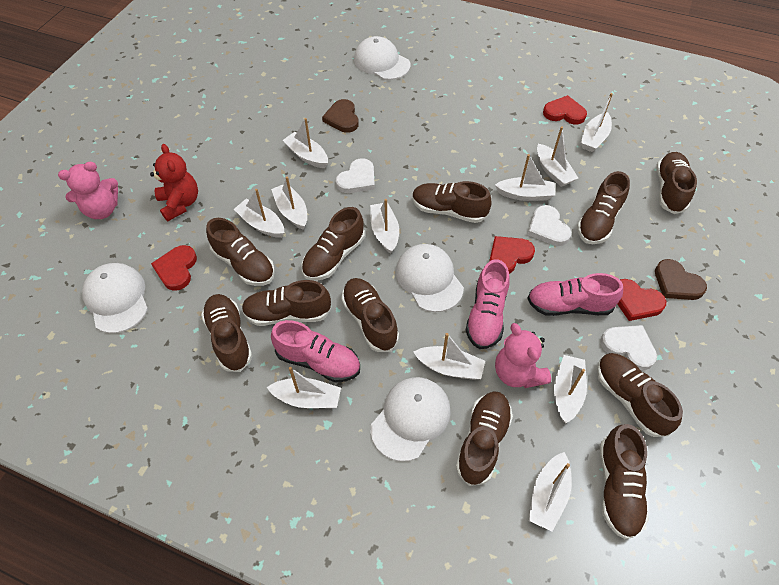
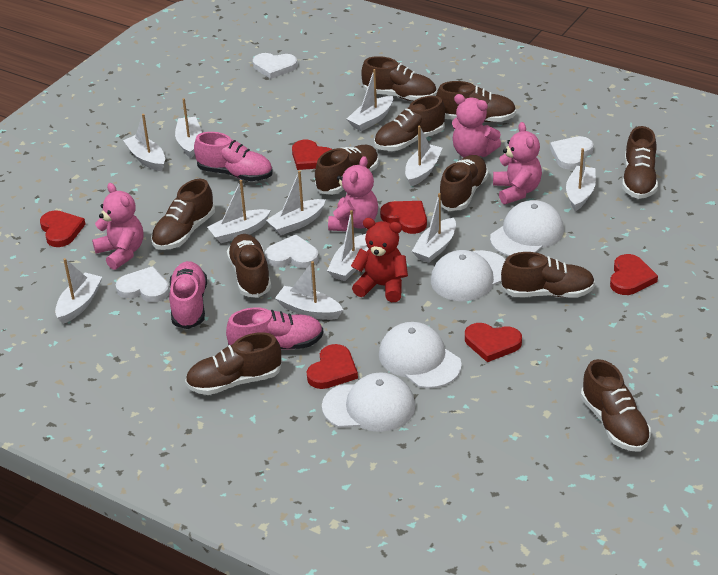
brown heart: [322,99,359,133] [655,259,707,300] = 2 -> none = 0
pink teddy bear: [58,162,118,219] [495,323,551,388] = 2 -> [92,183,143,270] [328,156,378,231] [452,94,501,157] [493,122,542,204] = 4
red heart: [151,245,197,291] [489,236,535,274] [543,95,587,124] [618,279,667,321] = 4 -> [40,210,85,247] [292,140,332,170] [307,344,358,389] [380,201,427,234] [465,323,522,362] [610,254,658,295] = 6
white heart: [336,158,375,193] [527,205,571,246] [600,325,657,370] = 3 -> [116,266,170,302] [253,53,297,79] [265,235,319,268] [550,136,594,170] = 4

